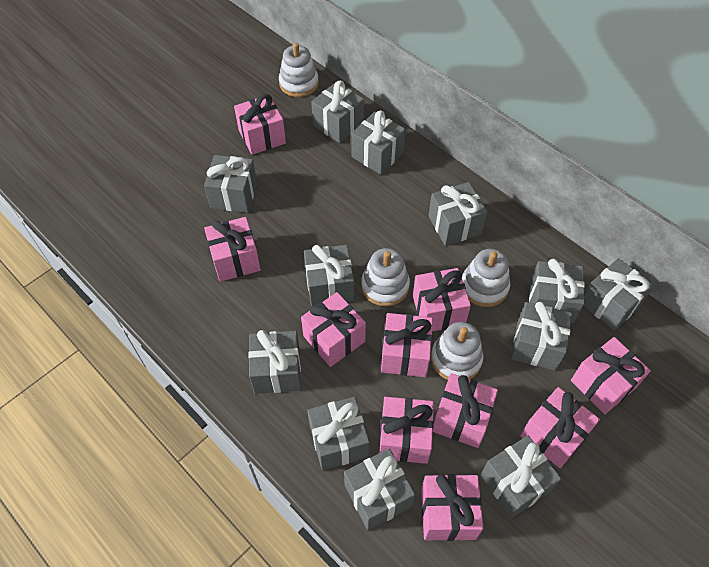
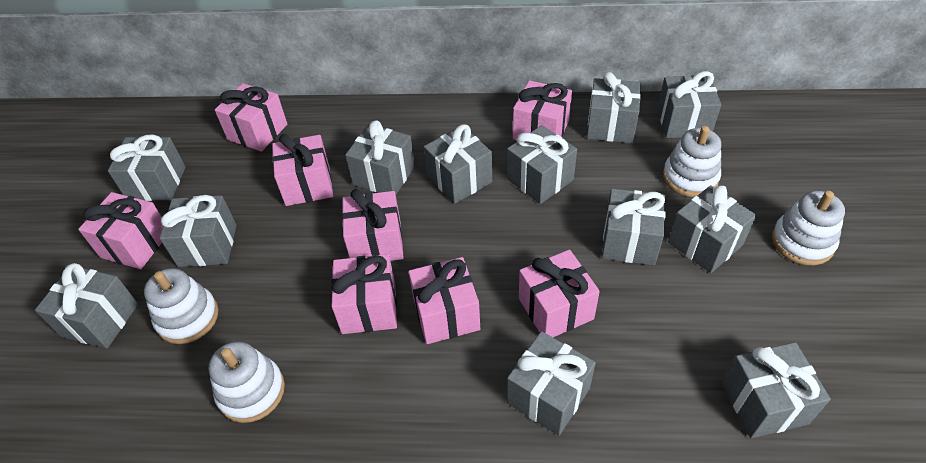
pink gift: [204,217,261,282] [234,94,286,155] [301,292,366,367] [379,397,434,464] [381,313,433,377] [413,268,471,331] [421,474,483,541] [433,373,498,448] [520,387,600,468] [571,337,651,414] = 10 -> [78,192,163,269] [215,83,287,152] [272,134,333,206] [331,254,397,334] [342,189,404,261] [408,257,480,344] [513,80,572,140] [519,250,600,337] = 8

